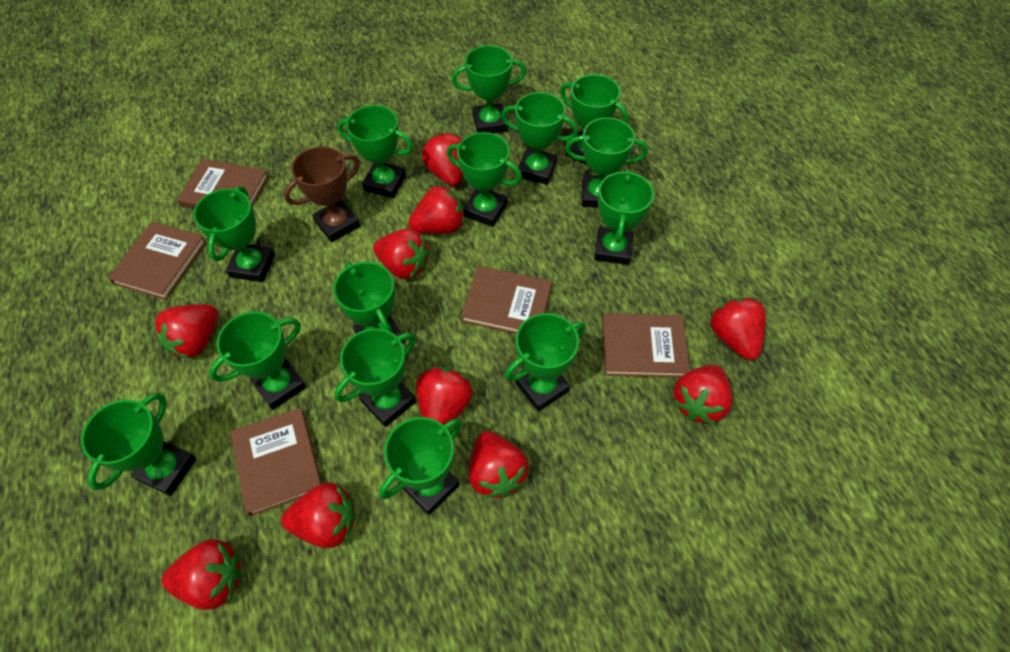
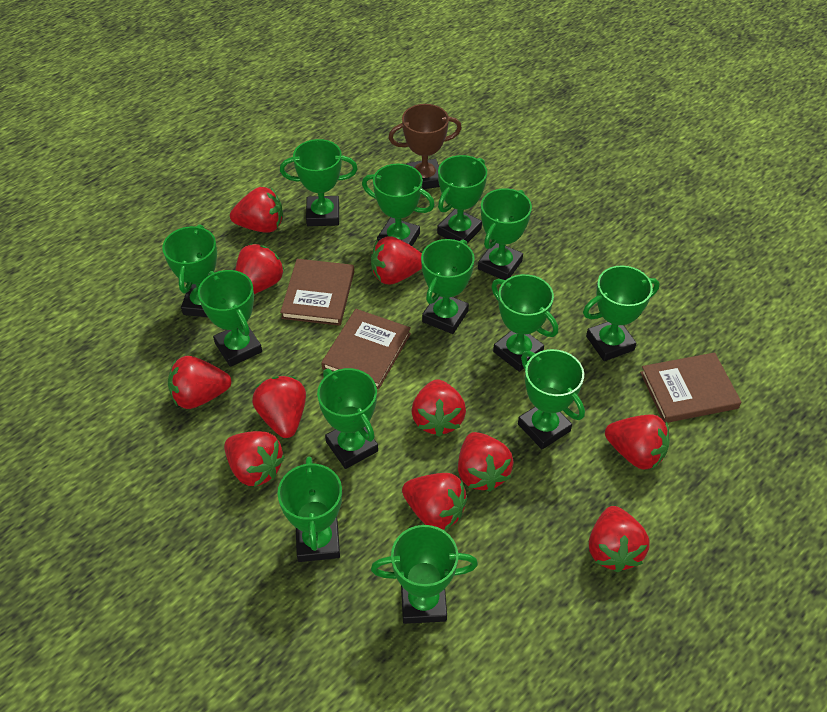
brown book: [108,222,207,300] [177,159,269,209] [230,407,322,517] [461,266,552,334] [602,313,690,378] = 5 -> [280,259,354,326] [321,309,411,389] [640,352,742,423] = 3
green trophy: [81,393,196,496] [193,186,275,282] [209,311,306,410] [333,262,405,344] [334,328,416,427] [338,105,413,198] [379,417,462,515] [446,132,522,227] [451,45,526,134] [501,92,578,185] [505,313,586,411] [560,74,628,165] [565,117,648,208] [594,169,654,265] = 14 -> [162,224,217,317] [198,270,262,367] [277,456,342,562] [280,139,358,226] [317,368,378,469] [362,164,435,246] [371,525,478,624] [421,239,475,334] [437,155,487,243] [478,188,532,280] [491,274,558,372] [518,349,585,449] [583,265,660,361] = 13
red strawberry: [152,304,218,358] [161,539,242,610] [281,482,355,548] [373,229,430,279] [408,185,464,234] [416,367,473,425] [422,133,463,186] [469,431,529,498] [673,365,732,424] [710,297,766,360] = 10 -> [168,356,232,409] [224,431,285,487] [230,187,283,233] [235,244,284,294] [252,376,306,438] [371,236,422,284] [402,473,467,531] [412,379,466,437] [458,432,513,492] [589,506,650,572] [605,415,670,469] = 11

